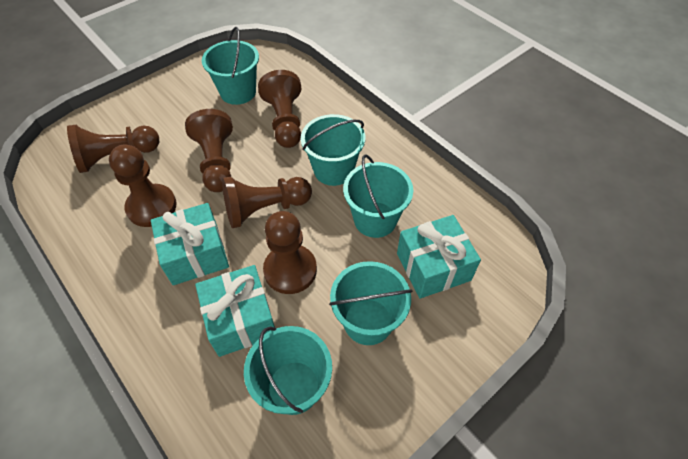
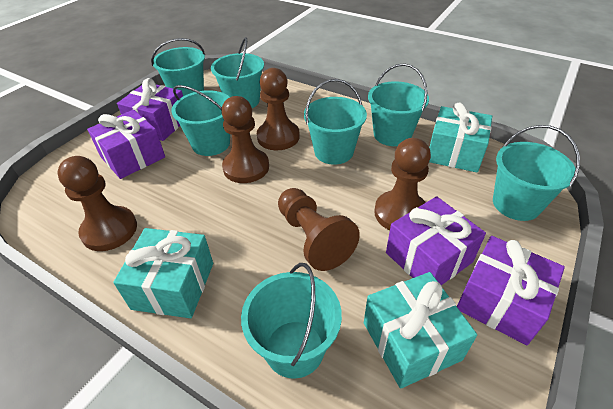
brown pawn: [67,125,159,173] [109,144,177,227] [185,109,233,192] [222,177,312,228] [258,70,301,148] [263,211,317,294] = 6 -> [57,156,137,251] [221,96,269,183] [257,68,300,150] [278,188,360,271] [374,138,431,230] = 5
purple gift: none = 0 -> [87,110,165,179] [117,78,183,141] [386,196,486,285] [457,236,565,345] = 4
turquoise bucket: [202,27,259,105] [244,326,332,415] [301,114,365,186] [329,261,412,345] [343,154,413,238] = 5 -> [151,38,205,96] [171,85,230,156] [211,37,264,108] [241,263,342,379] [304,79,367,165] [368,63,429,146] [493,125,580,221] = 7

